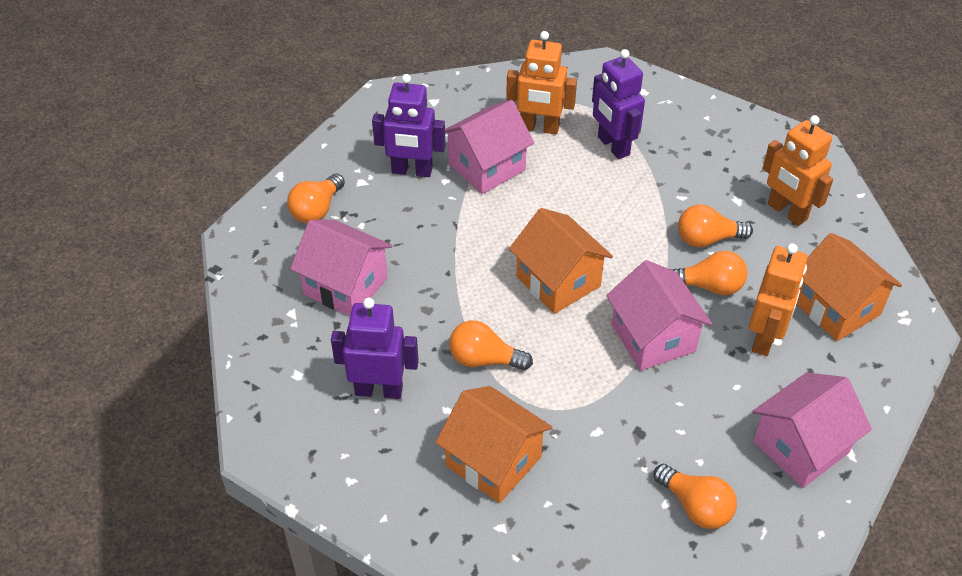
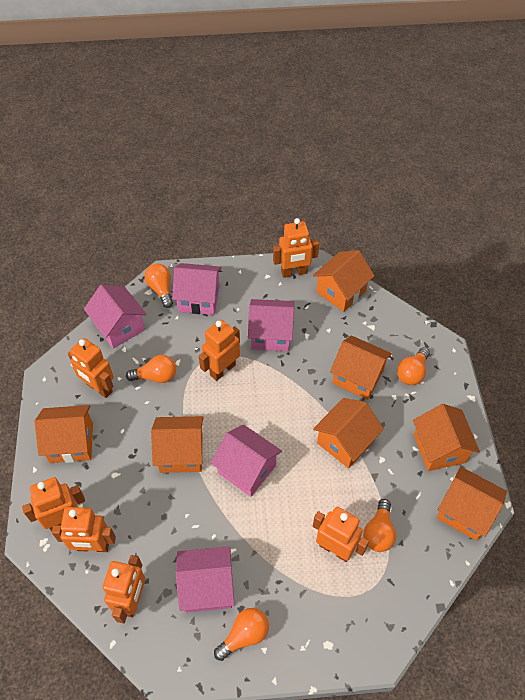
orange house: [435,386,552,503] [509,208,613,314] [797,233,902,341] = 3 -> [34,405,93,463] [151,416,204,473] [313,250,375,312] [313,398,384,468] [330,335,392,400] [413,404,480,471] [437,466,507,541] = 7
orange robot: [506,31,577,134] [749,243,807,356] [763,115,833,226] = 3 -> [22,477,85,531] [52,507,116,552] [68,338,114,398] [103,555,145,624] [199,319,240,381] [273,218,319,278] [313,507,369,562] = 7
pink house: [290,220,393,316] [445,100,534,194] [606,260,712,371] [752,372,872,488] = 4 -> [84,285,147,349] [172,263,222,315] [176,546,235,613] [211,425,282,497] [248,299,294,351] = 5
purple robot: [331,298,419,399] [372,74,446,177] [592,49,645,159] = 3 -> none = 0

